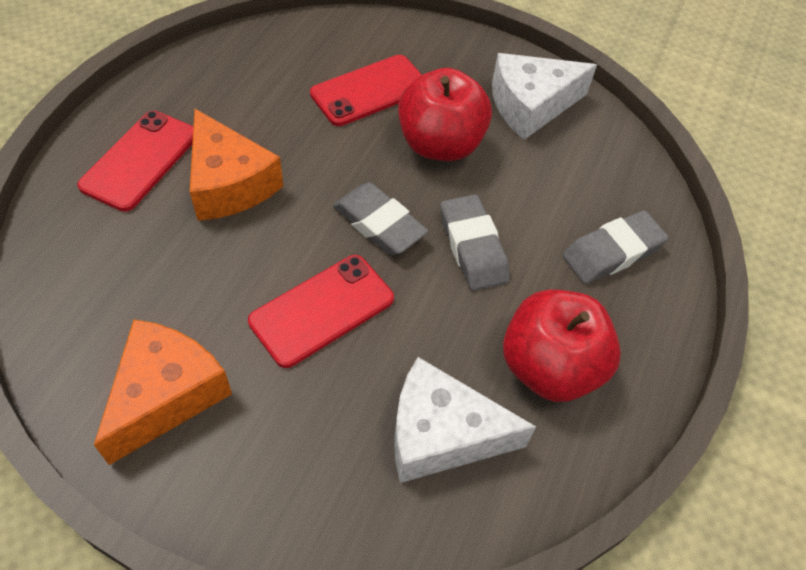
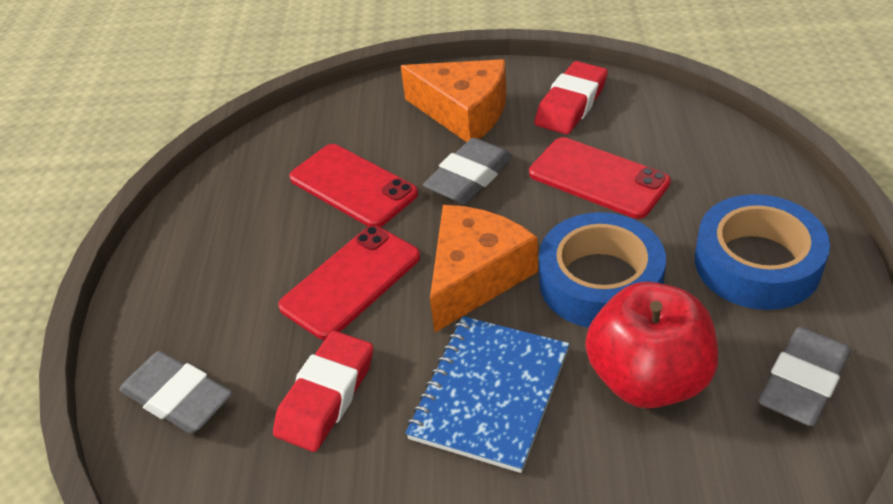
blue notebook: none = 0 -> [406,316,569,473] = 1
blue tape: none = 0 -> [539,212,666,328] [695,194,830,310] = 2
red apple: [398,68,492,161] [503,289,621,402] = 2 -> [585,282,718,409] = 1
red eraser: none = 0 -> [273,331,373,452] [534,61,608,134] = 2
white cheese: [394,357,536,483] [492,53,597,140] = 2 -> none = 0

